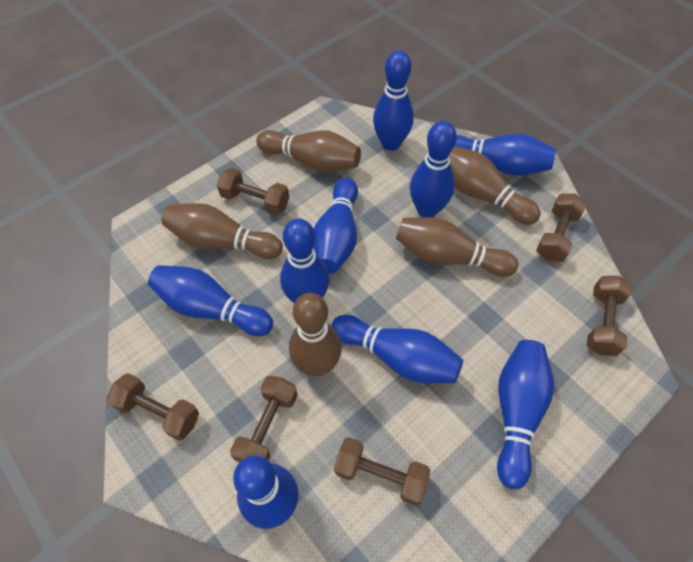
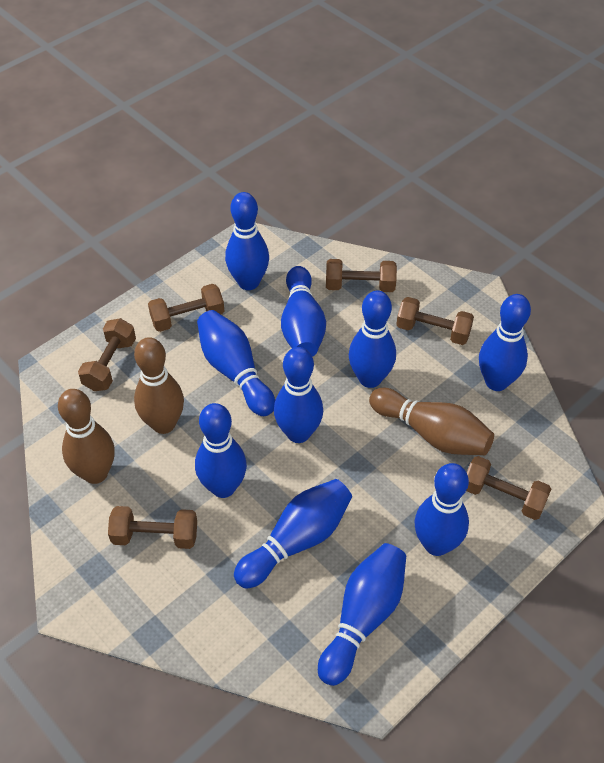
blue bowling pin: [148,265,273,336] [233,455,299,529] [280,218,329,303] [313,178,358,274] [331,315,463,384] [373,50,414,151] [410,121,457,217] [455,133,556,176] [497,340,554,489] = 9 -> [195,403,247,498] [197,310,275,416] [225,192,269,290] [234,479,352,588] [274,347,323,443] [281,266,326,357] [318,543,406,686] [349,290,396,388] [415,463,469,556] [479,294,531,391] = 10
brown bowling pin: [161,203,283,259] [256,130,361,172] [289,293,342,376] [396,217,518,277] [450,146,541,225] = 5 -> [58,389,115,484] [134,337,184,434] [369,388,494,455] = 3

